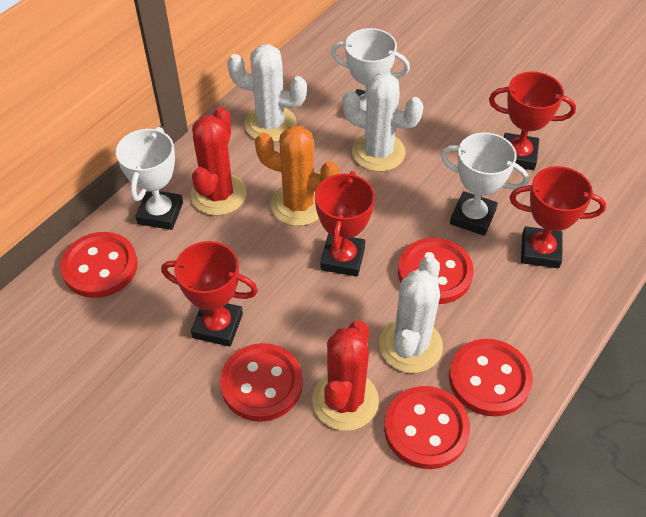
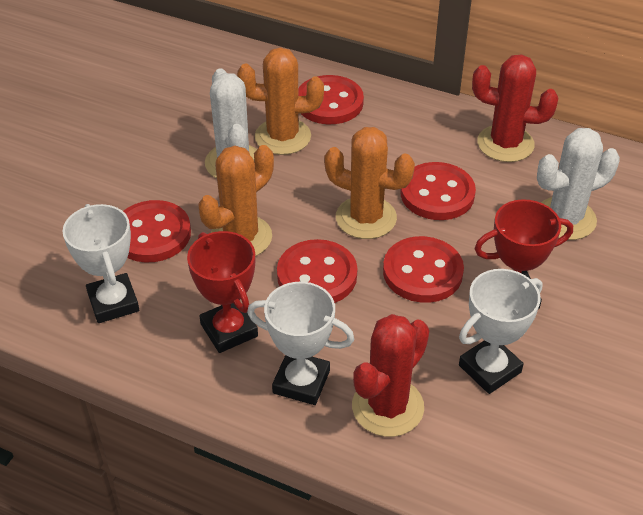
orange cactus: [255,125,339,226] = 1 -> [198,145,274,256] [237,47,324,155] [324,127,415,239] = 3
red trophy: [161,241,258,347] [315,171,375,277] [489,71,576,170] [509,166,606,268] = 4 -> [187,231,258,353] [474,199,573,309] = 2
white cactus: [227,44,307,142] [343,73,424,172] [379,256,443,373] = 3 -> [205,68,257,178] [537,128,620,240] = 2

